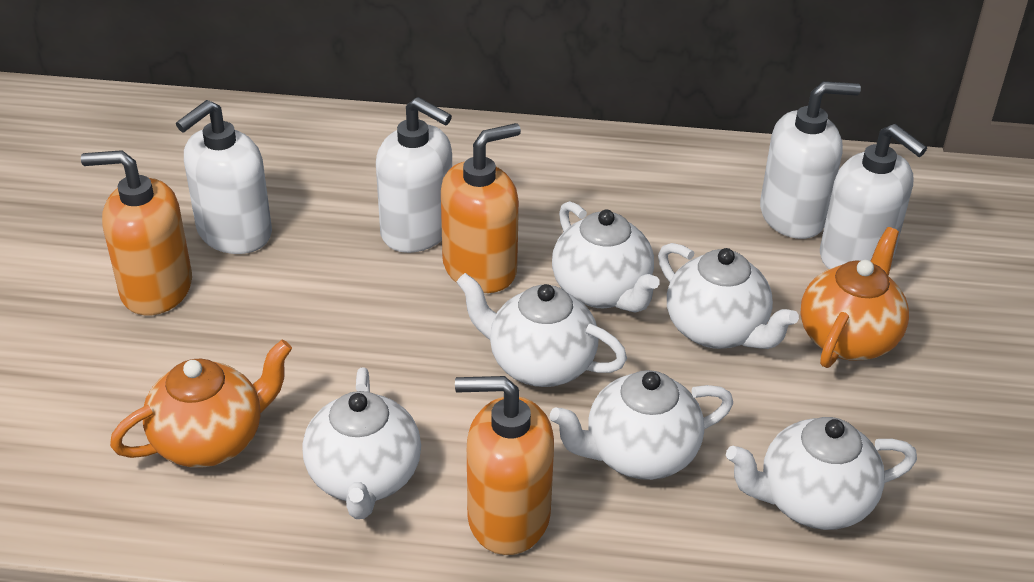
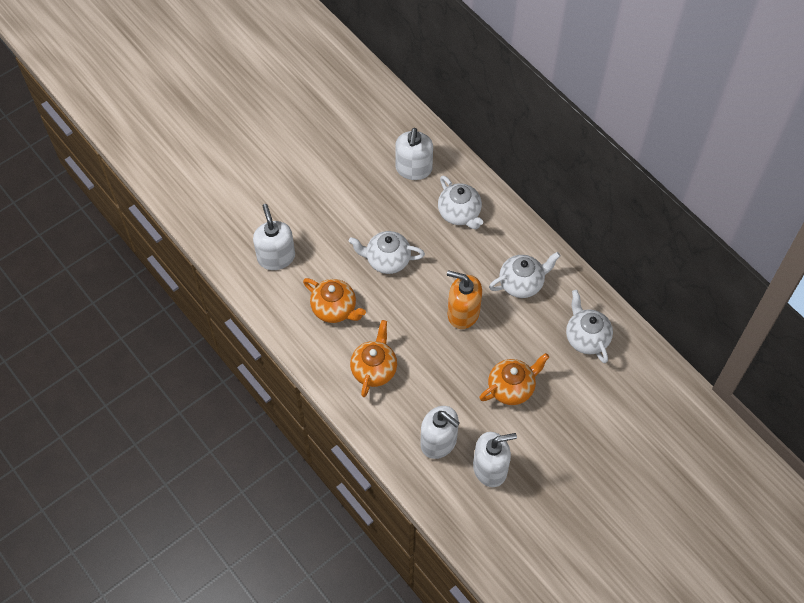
orange soap dispenser: [81,150,192,316] [441,123,521,293] [455,376,554,555] = 3 -> [447,270,482,329] = 1
orange teapot: [110,340,292,468] [801,227,909,368] = 2 -> [303,278,366,323] [350,320,397,397] [479,353,549,405] = 3
white teapot: [302,368,421,519] [456,273,627,387] [550,370,733,480] [552,201,660,313] [658,243,799,349] [726,417,917,530] = 6 -> [349,231,425,274] [438,175,483,229] [489,252,560,298] [566,290,613,363] = 4

